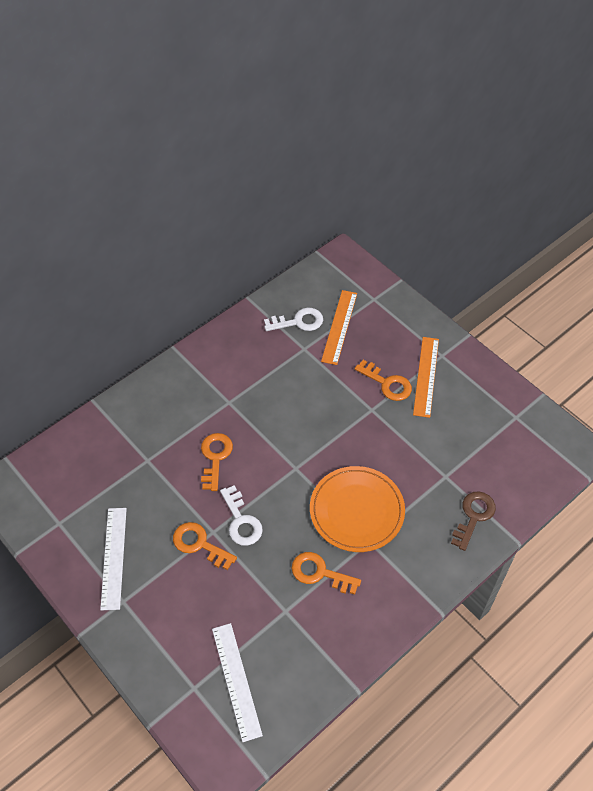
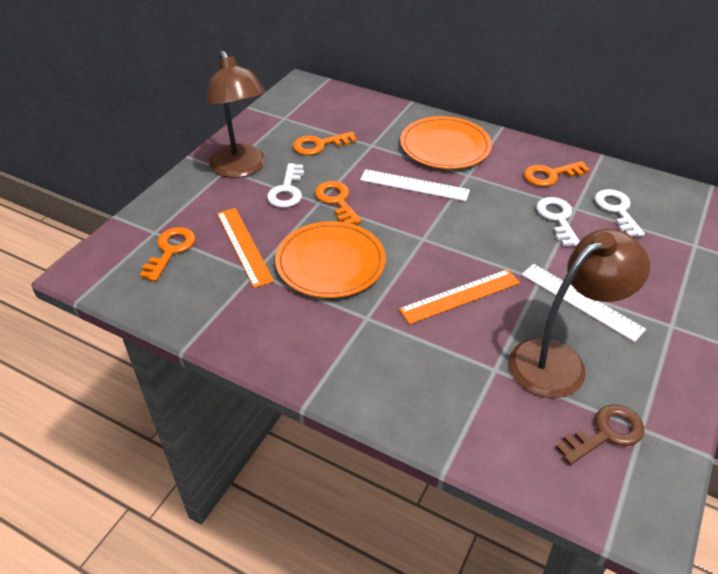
brown lamp: none = 0 -> [207,50,265,178] [509,229,650,398] = 2
orange plate: [310,466,405,552] = 1 -> [275,221,386,298] [400,116,492,169] = 2
white key: [220,485,263,546] [264,308,323,331] = 2 -> [267,163,304,208] [536,197,580,246] [595,189,645,237] = 3

